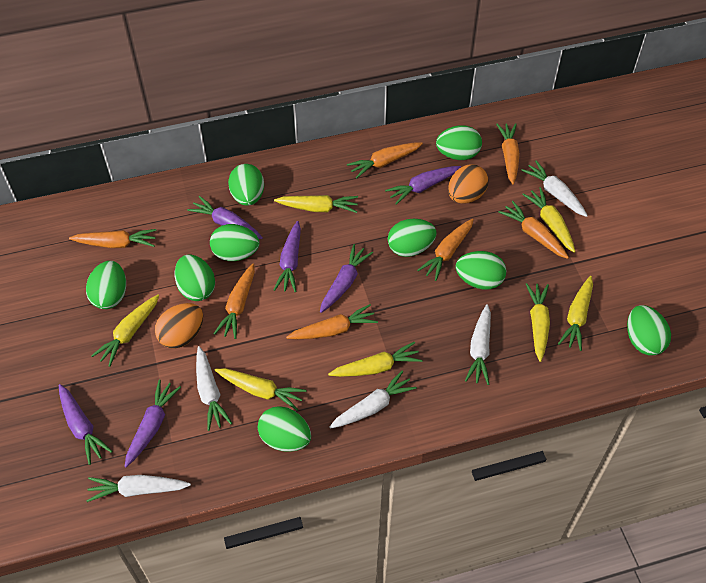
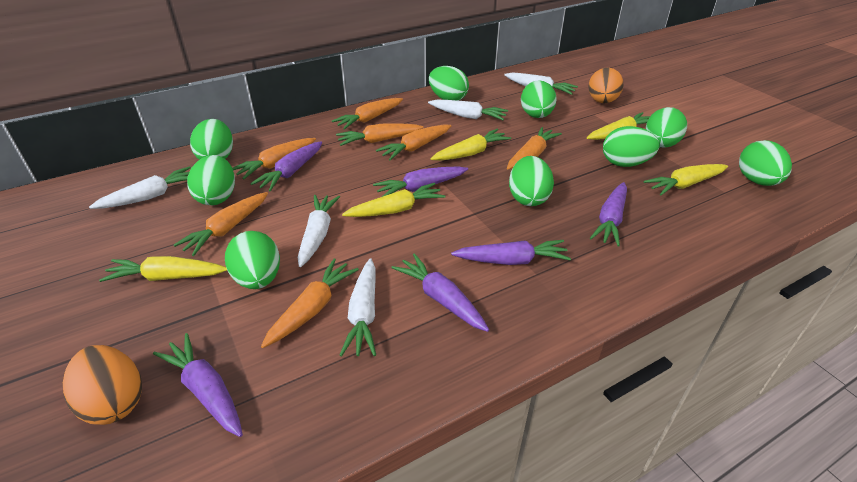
yellow carrot: [91,294,159,367] [215,368,307,411] [274,195,358,213] [328,341,423,377] [522,187,575,253] [526,283,550,362] [558,276,593,351] = 7 -> [99,256,227,282] [342,183,445,217] [430,129,511,161] [587,112,650,140] [643,164,728,195] = 5

